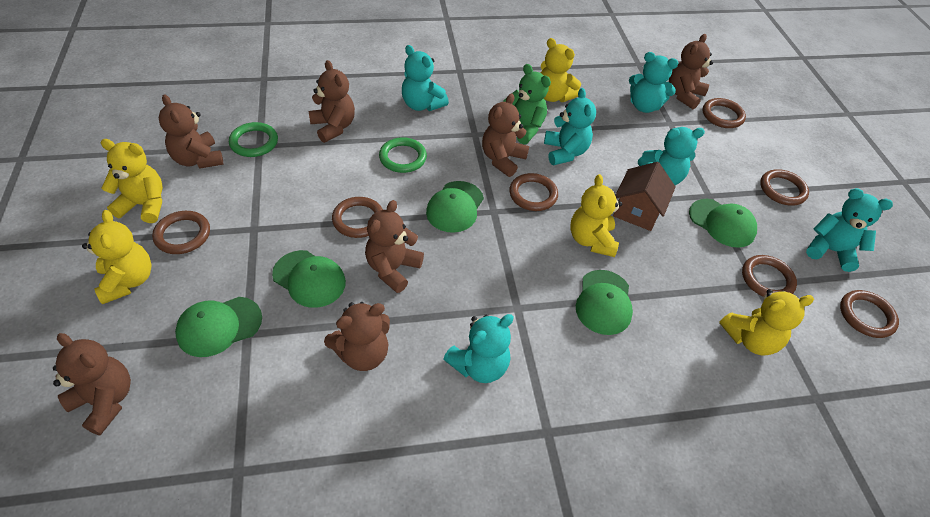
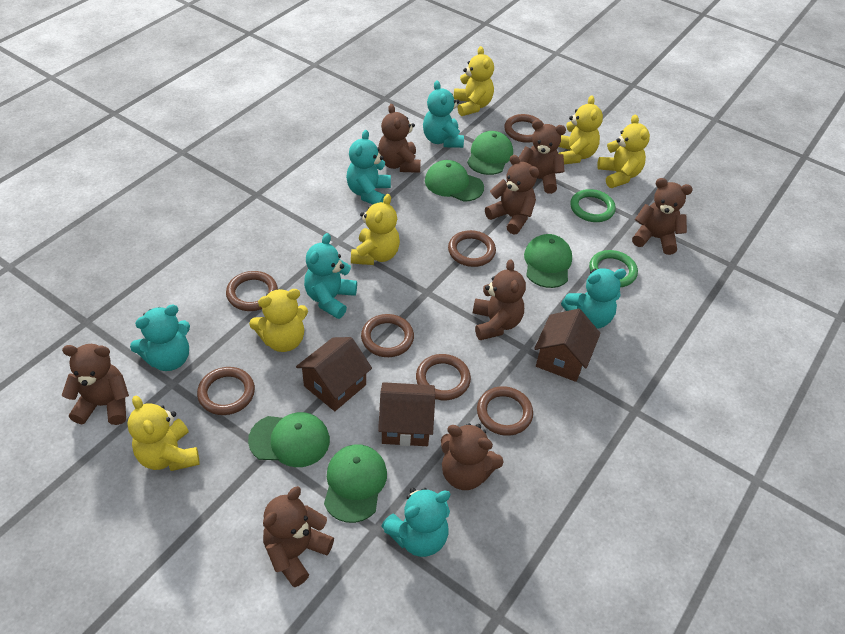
brown house: [613,162,676,231] = 1 -> [296,337,372,411] [378,382,435,446] [534,308,601,382] = 3
brown teddy bear: [53,333,131,435] [158,94,223,169] [308,60,355,143] [324,302,390,371] [365,200,424,293] [482,94,529,177] [669,34,713,109] = 7 -> [62,344,129,425] [263,486,334,587] [378,104,421,173] [441,423,504,490] [473,259,526,340] [485,155,539,235] [519,120,566,194] [632,178,693,255] = 8
green teddy bear: [503,64,551,145] = 1 -> none = 0
yellow teddy bear: [82,210,152,304] [101,139,163,223] [541,38,581,102] [570,174,622,257] [719,289,814,355] = 5 -> [127,396,200,471] [249,289,308,352] [351,194,400,265] [454,46,494,116] [558,95,603,164] [597,115,650,188] = 6

